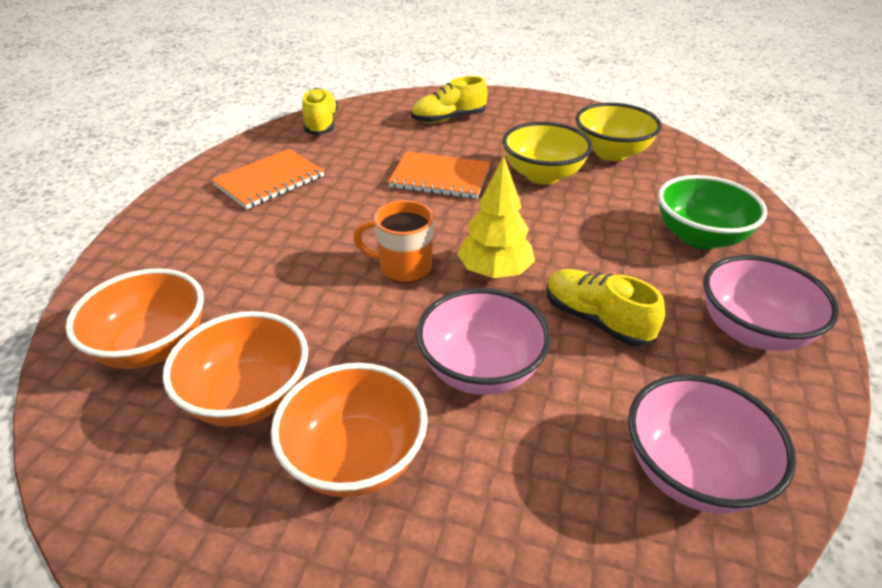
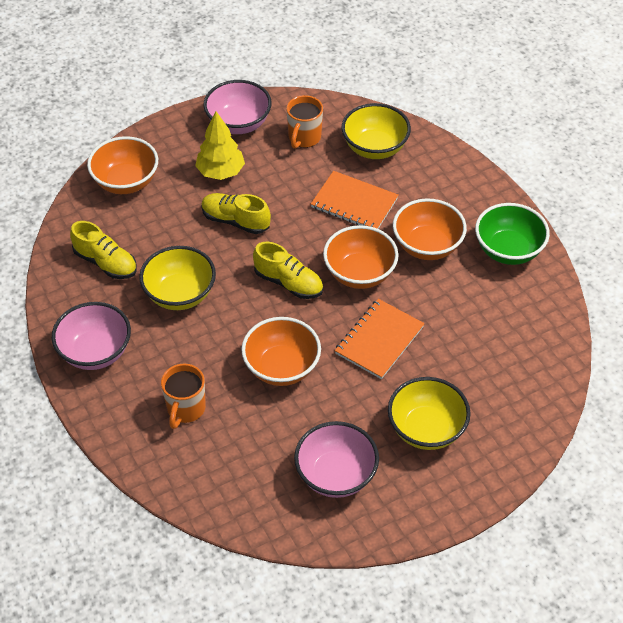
orange bowl: [65,268,204,369] [163,311,308,427] [271,363,428,497] = 3 -> [87,136,158,194] [241,317,321,386] [323,225,399,289] [393,198,467,260] = 4
orange mug: [353,200,434,283] = 1 -> [161,364,206,429] [286,95,323,149] = 2
yellow bowl: [502,122,593,184] [575,103,662,161] = 2 -> [139,246,216,310] [342,103,411,159] [388,377,471,450] = 3

